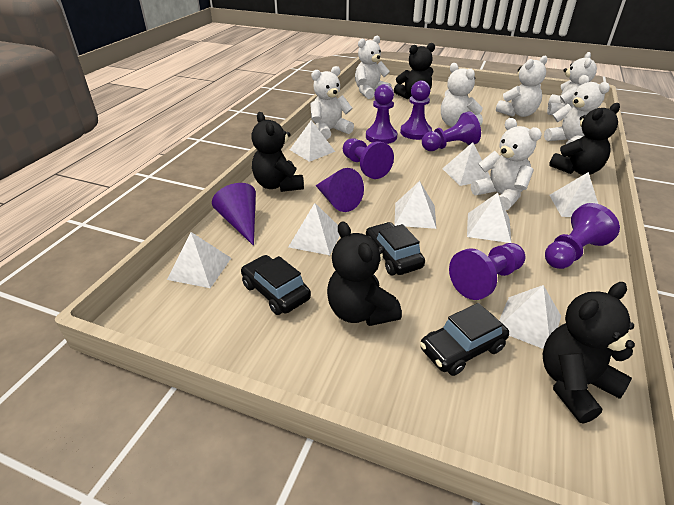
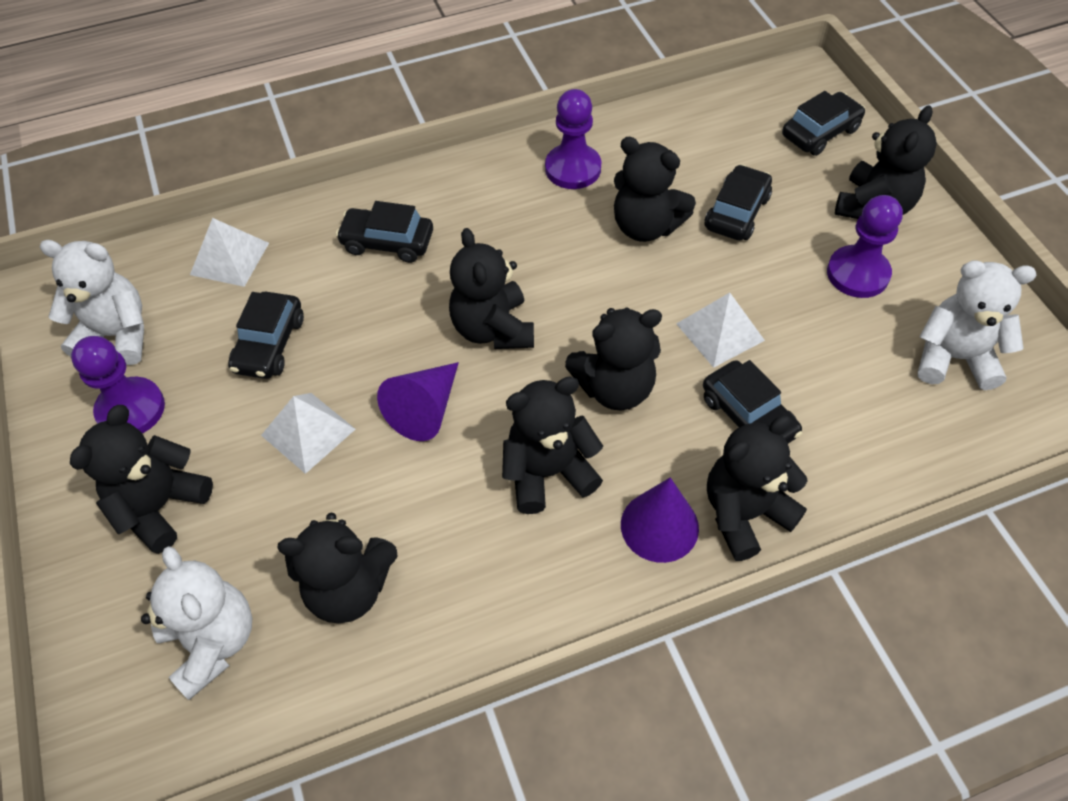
black car: [241,255,311,315] [366,222,425,275] [420,303,509,376] = 3 -> [228,292,304,379] [336,201,433,263] [703,360,802,444] [705,165,772,240] [782,91,865,156] = 5
black teddy bear: [251,112,304,192] [327,221,402,326] [394,43,435,99] [543,282,635,424] [549,103,620,175] = 5 -> [70,405,213,554] [277,513,398,623] [449,228,534,349] [502,377,603,514] [565,308,662,410] [614,137,696,242] [707,415,808,561] [835,105,937,219] = 8
purple pawn: [343,138,394,179] [366,84,398,144] [400,81,432,140] [422,111,481,151] [449,243,525,300] [545,203,620,269] = 6 -> [71,336,165,433] [545,89,601,189] [827,195,903,298] = 3
white pyramid: [167,232,231,288] [289,203,340,255] [290,120,335,162] [394,181,436,229] [442,142,490,186] [467,193,511,243] [499,285,561,349] [550,172,598,217] = 8 -> [190,218,269,287] [261,393,356,474] [676,293,765,368] = 3
white teddy bear: [310,66,354,140] [355,36,392,99] [441,63,483,127] [471,118,542,210] [496,56,547,117] [544,75,610,145] [547,52,597,115] = 7 -> [39,240,144,365] [141,546,252,700] [918,260,1037,390] = 3

